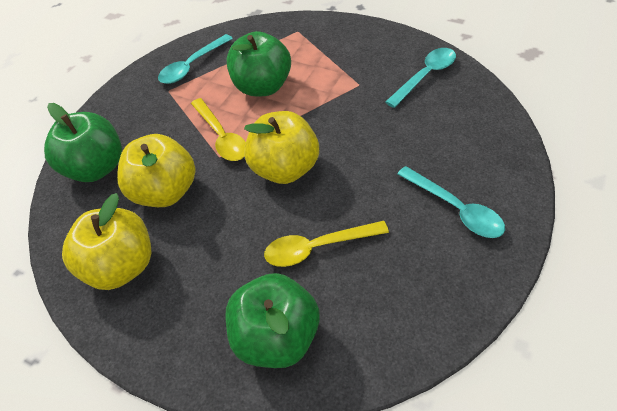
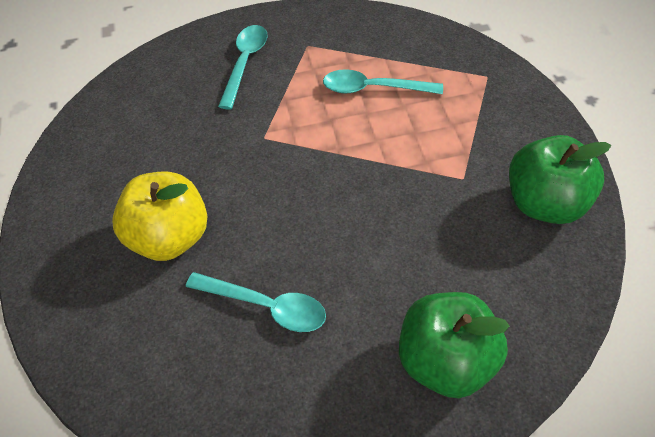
green apple: [44,103,122,182] [225,273,320,368] [227,31,291,97] = 3 -> [399,292,510,398] [509,135,611,224] = 2
yellow apple: [62,193,151,290] [117,134,195,207] [244,111,319,184] = 3 -> [112,172,207,261] = 1
yellow spoon: [191,98,246,161] [264,221,389,267] = 2 -> none = 0

